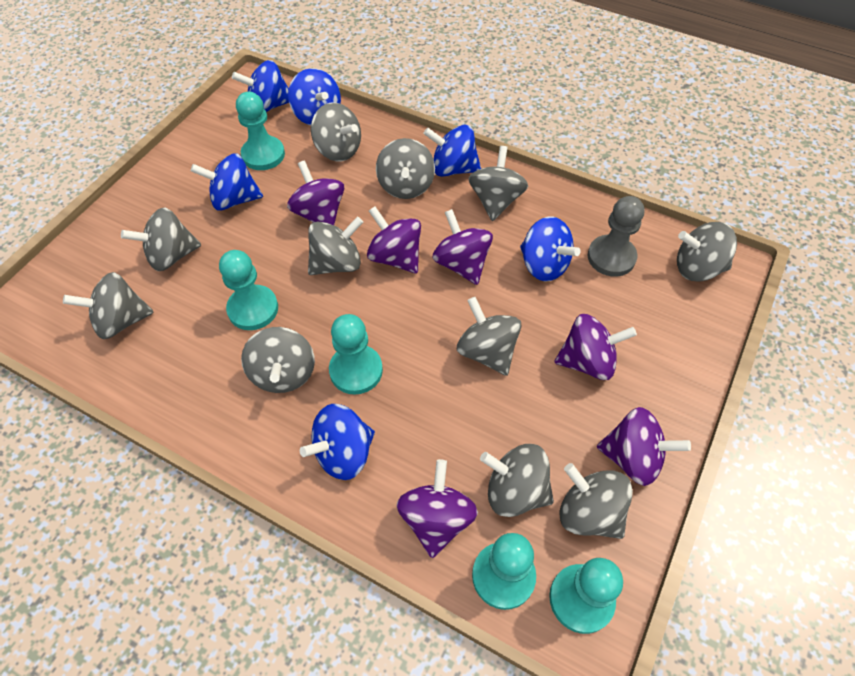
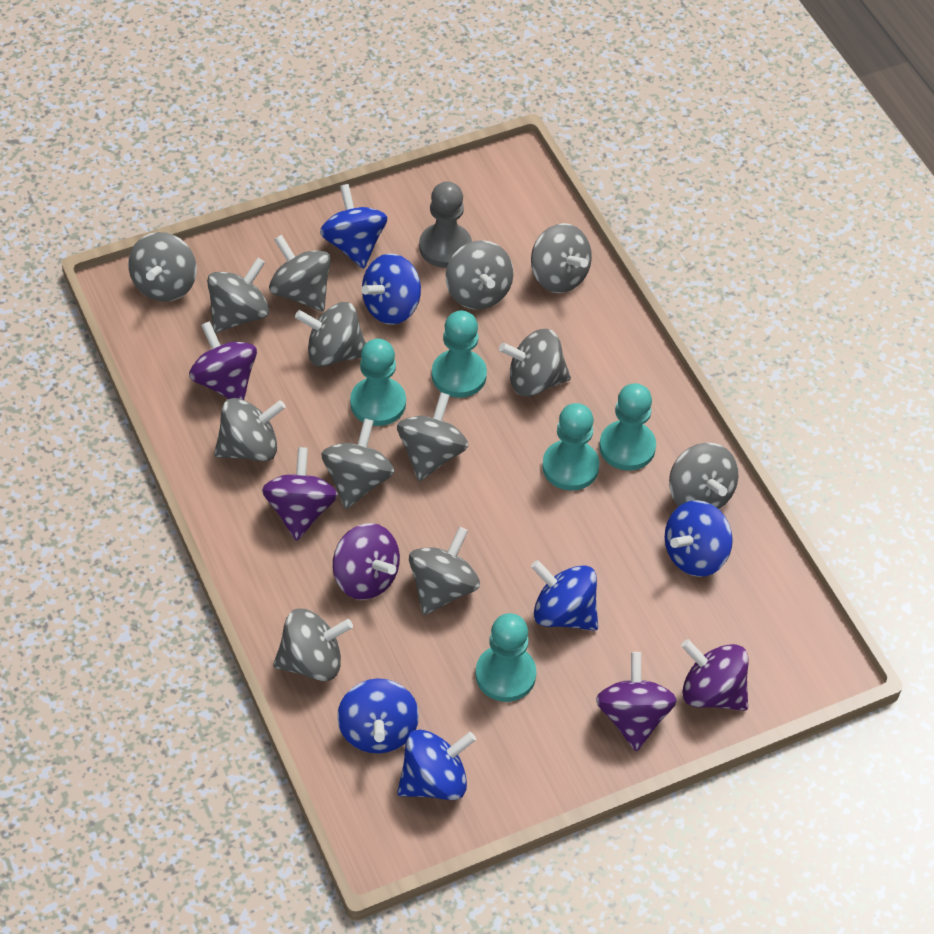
grey spinning top: [63,272,154,339] [121,208,201,271] [241,327,315,393] [308,216,363,275] [311,102,361,161] [376,138,435,199] [457,297,521,376] [468,146,528,221] [480,444,554,517] [560,463,633,539] [677,222,737,282] = 11 -> [128,232,197,302] [207,258,269,333] [214,398,286,461] [269,235,331,312] [273,609,353,681] [295,302,366,367] [321,418,394,509] [397,392,468,481] [409,527,480,615] [446,240,513,310] [499,329,571,397] [531,223,592,293] [669,443,738,509] = 13
purple spinning top: [287,161,344,225] [367,206,421,273] [397,459,478,558] [432,209,493,285] [554,314,637,380] [597,407,691,486] = 6 -> [189,321,257,400] [262,447,338,541] [333,523,400,600] [596,652,677,751] [681,639,749,711] = 5

